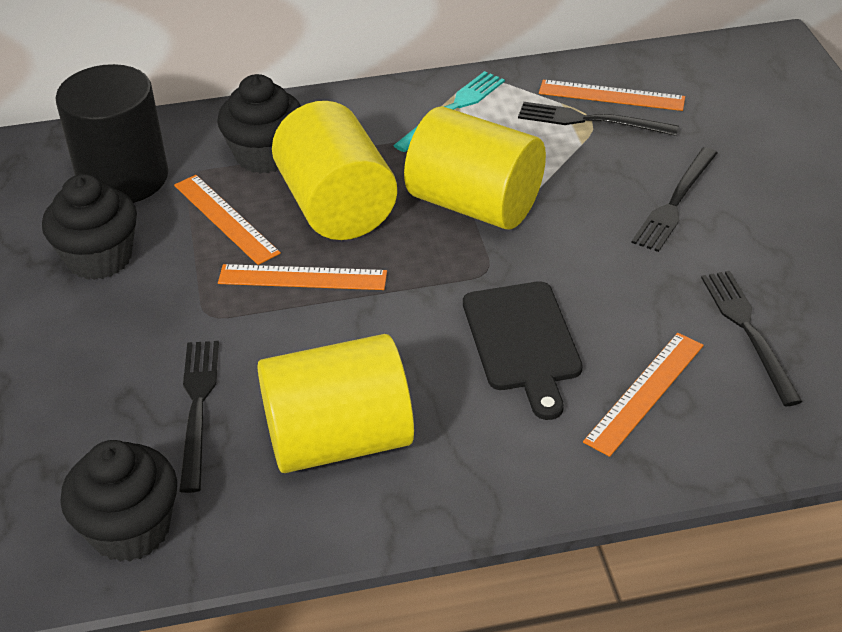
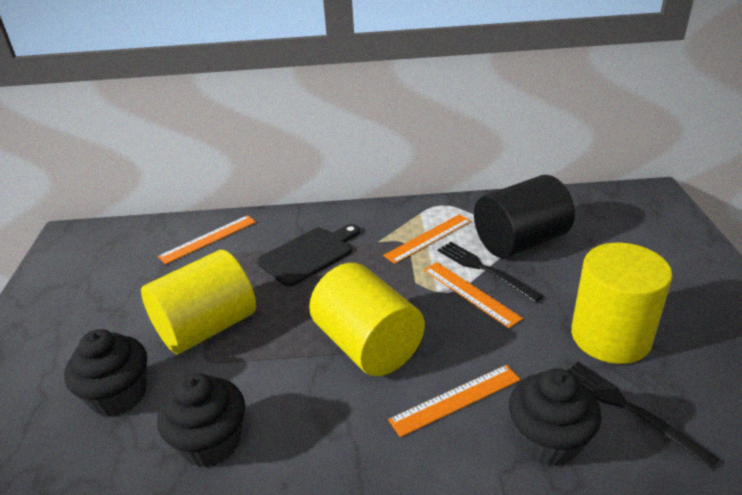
black fork: [179,341,219,493] [518,102,679,136] [632,147,718,252] [701,271,803,406] = 4 -> [438,242,543,302] [567,362,719,469] = 2
turquoise fork: [393,71,505,152] = 1 -> none = 0

